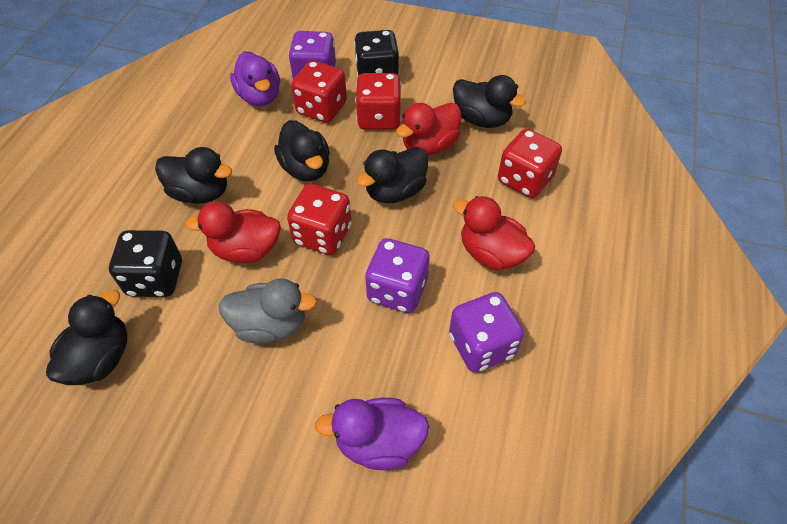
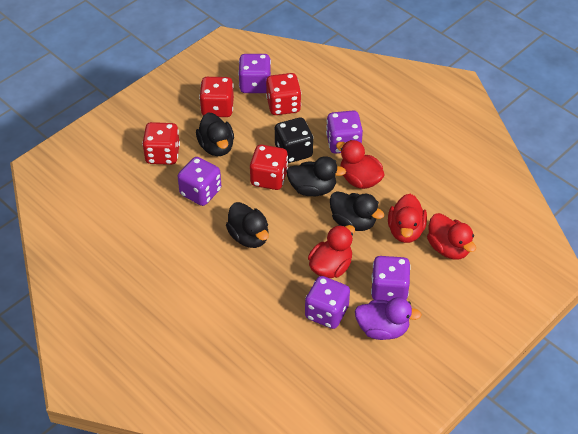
black dice: [109,230,182,297] [354,30,399,78] = 2 -> [275,118,313,163] = 1
black duck: [46,290,127,385] [155,147,232,204] [274,120,330,182] [357,147,428,203] [453,75,526,128] = 5 -> [196,112,234,156] [226,202,269,248] [286,156,346,196] [330,191,384,231] = 4
grey duck: [219,278,317,344] = 1 -> none = 0
purple dice: [288,31,336,79] [365,238,430,313] [449,292,524,372] = 3 -> [178,157,221,206] [238,54,271,93] [305,276,350,329] [326,111,363,154] [371,256,411,301] = 5
purple duck: [230,51,280,106] [315,398,429,470] = 2 -> [355,297,422,340] = 1
red duck: [185,201,281,263] [396,103,461,155] [453,196,535,270] = 3 -> [308,225,355,278] [336,140,384,189] [388,194,427,243] [427,213,476,260] = 4

